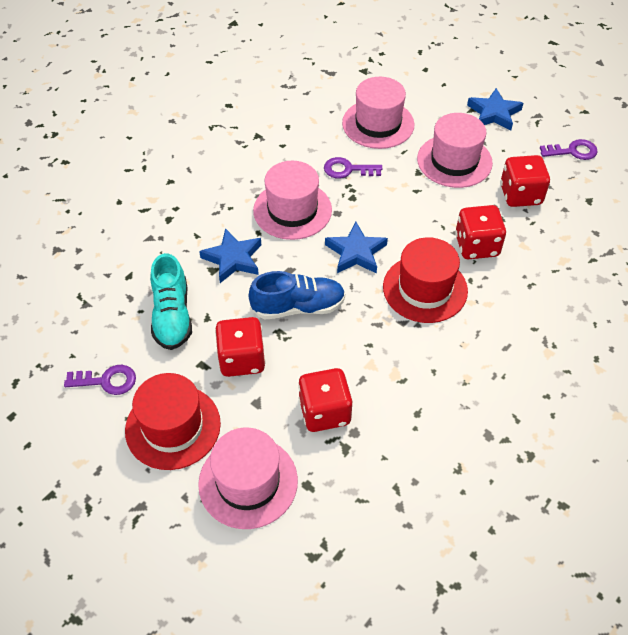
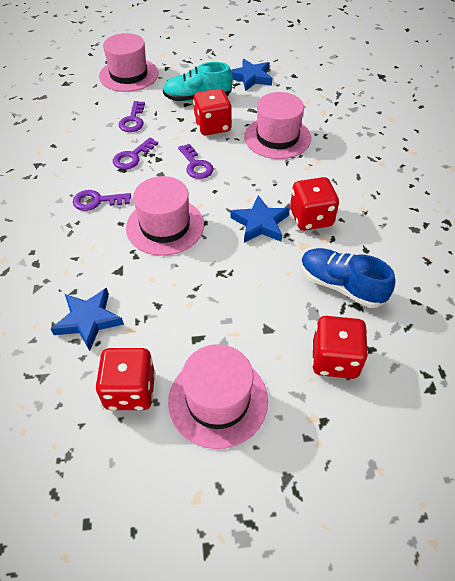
purple key: [64,365,136,395] [324,157,382,178] [540,139,598,160] = 3 -> [73,190,131,211] [113,138,158,169] [119,101,145,132] [178,144,214,179] = 4
red hat: [125,373,221,470] [383,237,468,323] = 2 -> none = 0

